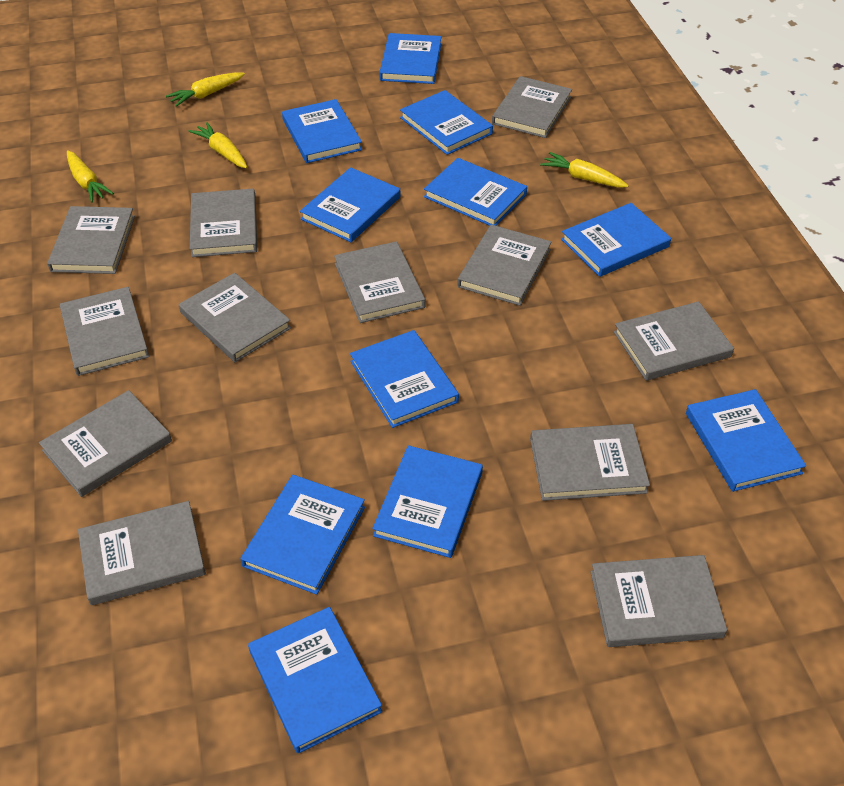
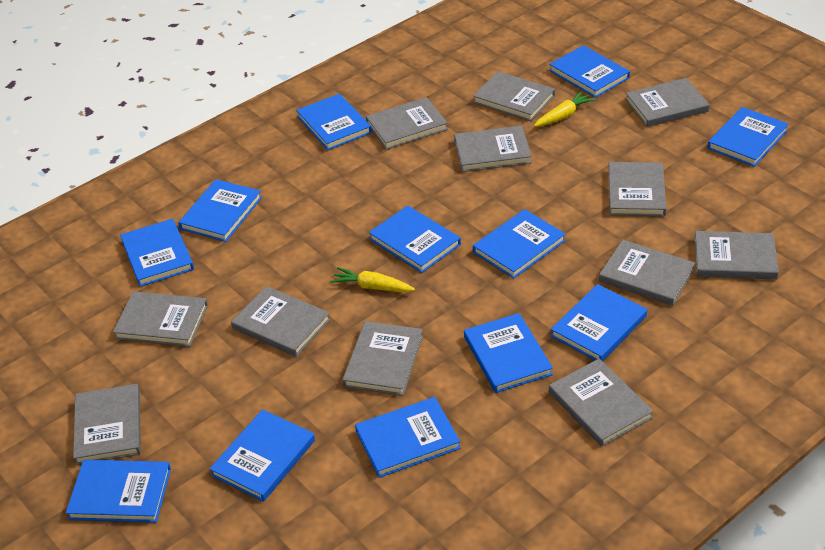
blue book: [241,475,365,595] [248,607,382,754] [282,99,362,163] [300,167,400,242] [350,330,459,428] [372,445,483,558] [379,33,441,84] [400,90,493,155] [424,158,527,226] [561,203,671,277] [686,389,806,492] = 11 -> [66,460,171,523] [120,219,194,287] [178,179,262,242] [210,409,315,502] [296,94,372,150] [355,397,461,478] [369,206,461,273] [464,313,553,393] [473,209,566,279] [549,45,630,98] [551,284,647,361] [707,107,789,167] = 12
yellow carrot: [67,150,114,203] [166,72,245,107] [189,122,247,168] [540,152,629,188] = 4 -> [330,267,415,292] [534,91,595,127] = 2

